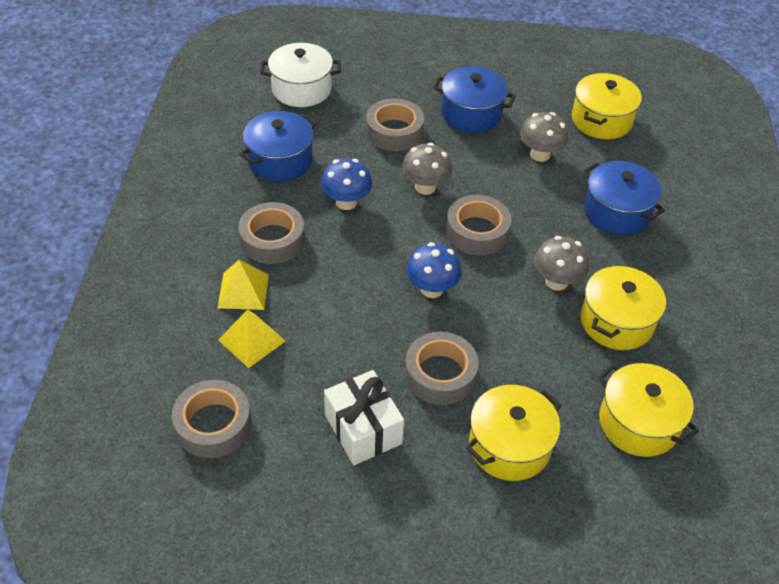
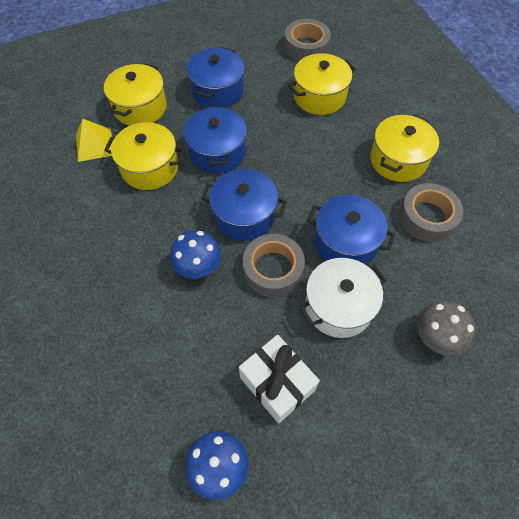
blue pot: [240,111,317,182] [433,66,516,133] [584,161,665,235] = 3 -> [183,105,247,174] [186,47,245,108] [201,169,287,241] [307,195,396,265] = 4
grey mushroom: [402,143,452,195] [520,112,568,162] [534,236,589,291] = 3 -> [417,301,475,356] = 1
grey tape: [172,380,251,458] [238,202,305,264] [366,98,424,151] [405,332,479,405] [446,195,512,255] = 5 -> [243,234,305,297] [284,19,331,61] [399,183,463,242] = 3
yellow pyramid: [218,260,269,310] [218,310,285,368] = 2 -> [76,119,112,162] = 1

